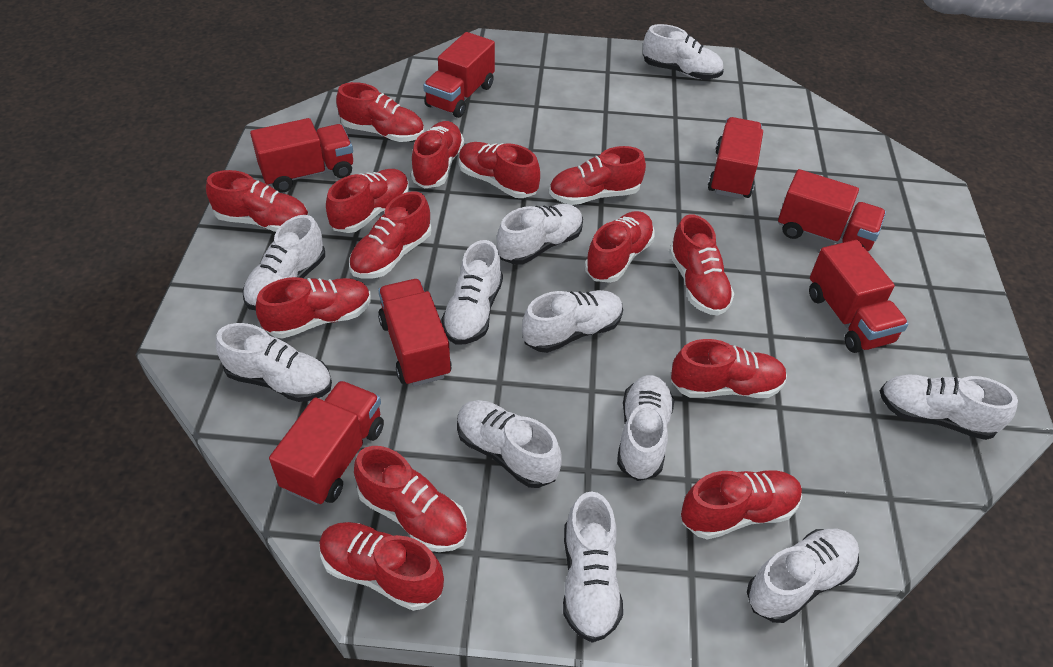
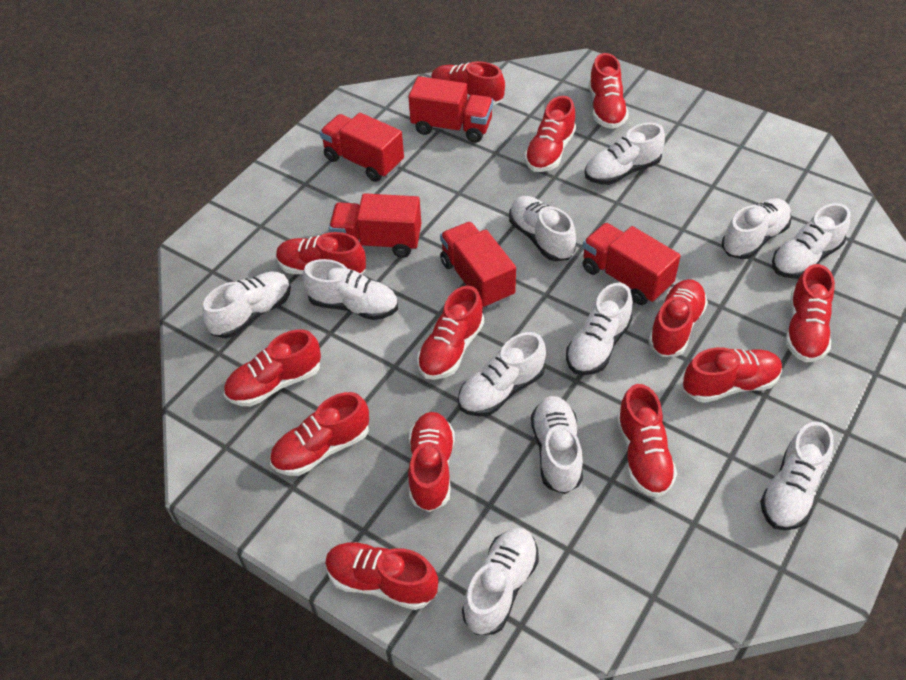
red shoe: [206,170,309,232] [256,277,371,339] [319,522,444,611] [326,169,409,233] [336,82,424,142] [349,192,431,279] [354,446,467,552] [411,121,464,189] [459,142,540,198] [549,146,646,205] [585,211,654,283] [669,214,734,316] [671,339,787,398] [681,470,802,540] = 14 -> [224,329,321,406] [270,392,369,476] [276,232,366,274] [325,542,438,610] [408,412,455,512] [417,286,484,380] [431,61,505,105] [524,96,576,172] [589,53,629,129] [616,384,677,498] [648,279,708,357] [683,347,782,403] [786,264,835,362] = 13
red truck: [250,118,353,193] [269,381,384,505] [378,279,452,386] [423,32,495,118] [708,117,763,199] [778,169,886,251] [809,240,909,353] = 7 -> [320,113,404,182] [329,193,421,258] [408,76,493,143] [440,222,516,309] [583,223,681,305] = 5

